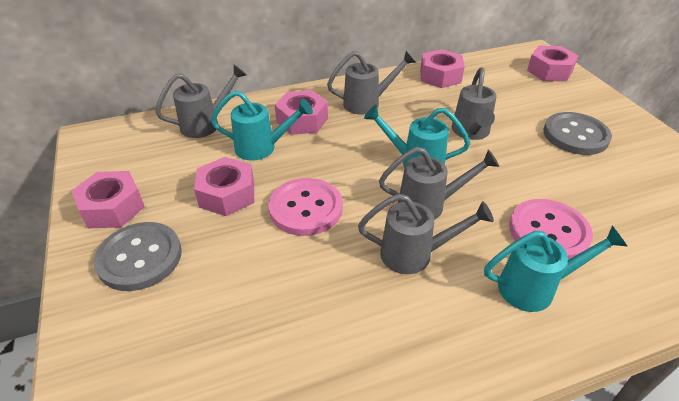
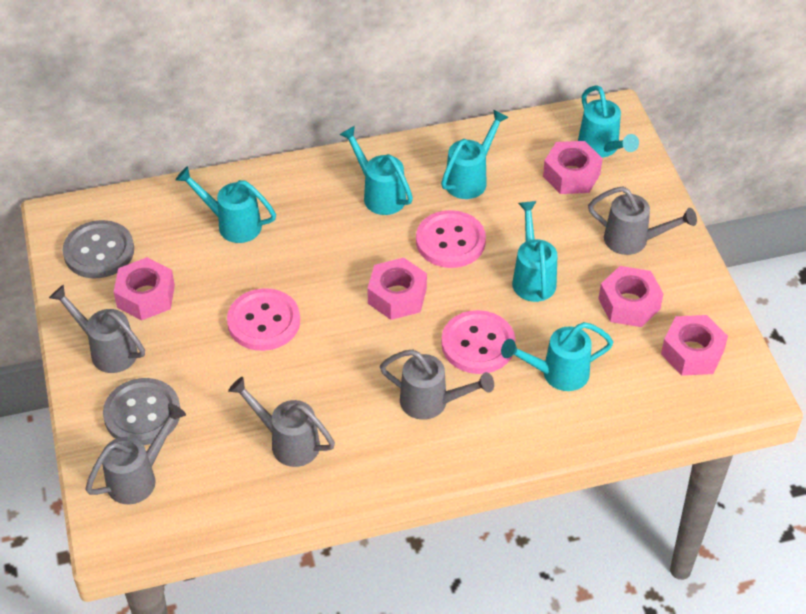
pink button: [268,178,343,236] [509,199,593,260] = 2 -> [227,288,300,351] [416,210,486,268] [441,310,515,374] = 3
turquoise watering can: [211,90,313,160] [364,105,470,167] [484,226,627,312] = 3 -> [176,166,276,243] [339,126,413,215] [441,109,509,199] [501,322,614,391] [512,201,557,302] [578,85,639,158] = 6

